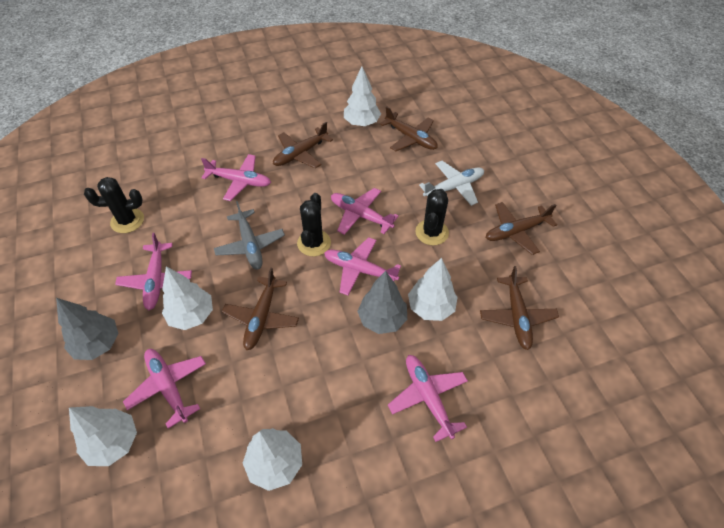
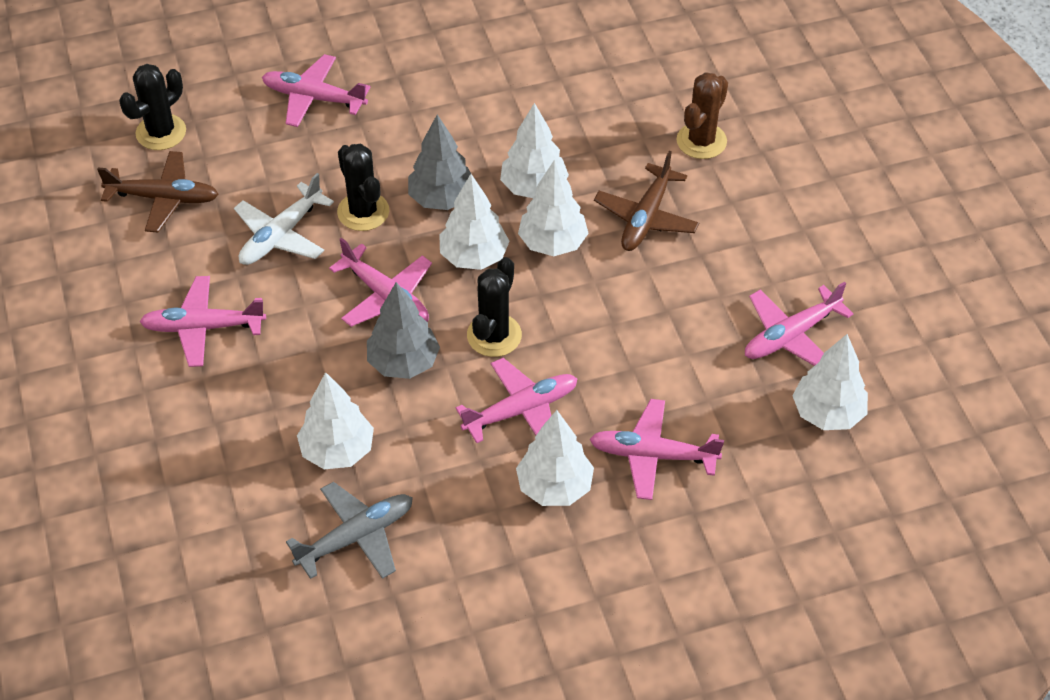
brown cactus: none = 0 -> [676,72,728,159] = 1
brown plane: [222,268,299,350] [273,122,333,168] [380,107,438,151] [480,266,559,350] [486,202,557,255] = 5 -> [97,151,219,233] [594,151,699,251] = 2
white tree: [69,406,137,466] [162,267,213,330] [243,428,302,491] [344,66,381,126] [408,258,458,321] = 5 -> [297,372,374,469] [439,174,509,270] [500,103,569,198] [516,410,594,506] [518,159,589,256] [793,334,868,430] = 6

